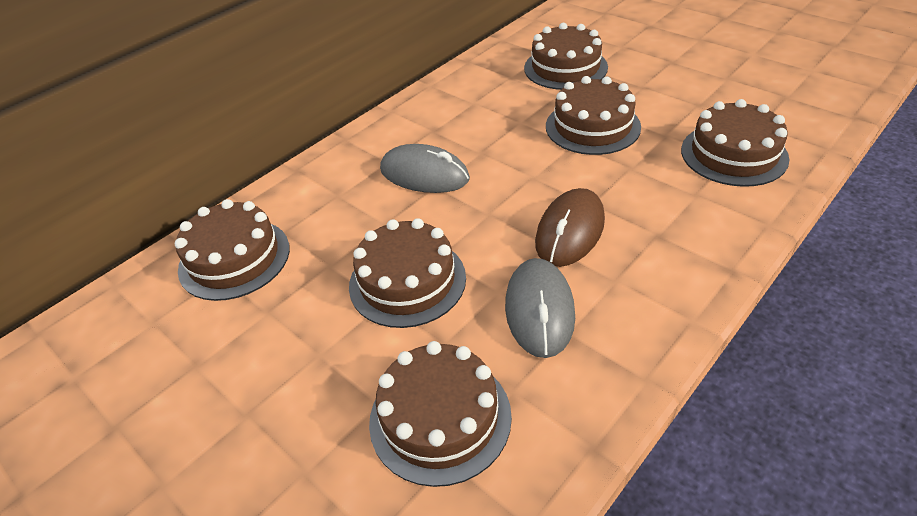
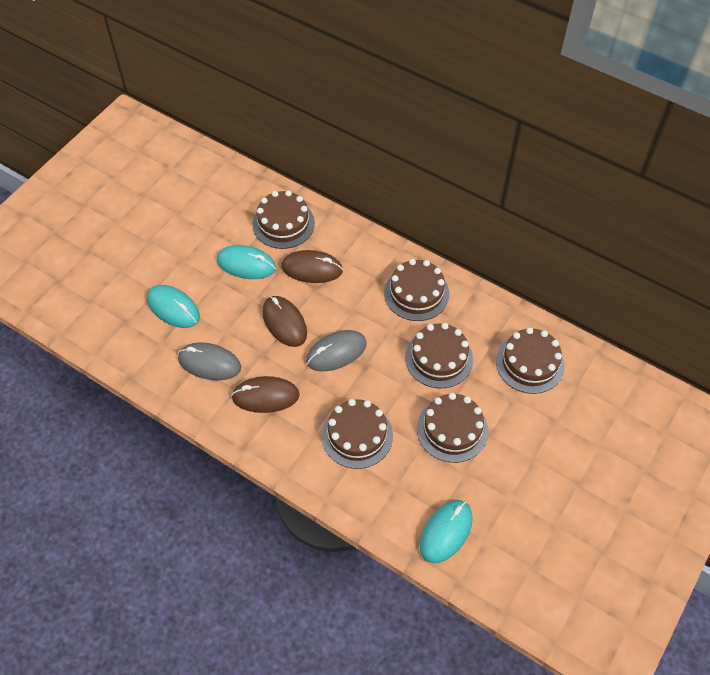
brown mouse: [535,188,605,267] = 1 -> [231,376,300,413] [262,296,307,347] [281,250,343,283] = 3
turquoise mouse: none = 0 -> [147,285,200,328] [217,245,276,279] [420,500,473,563] = 3

